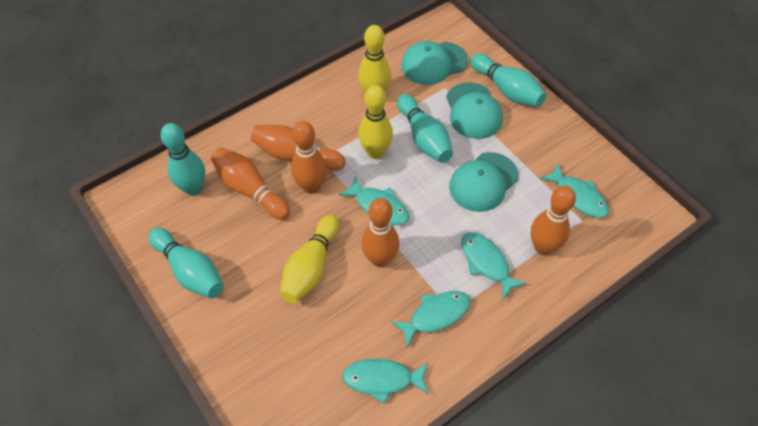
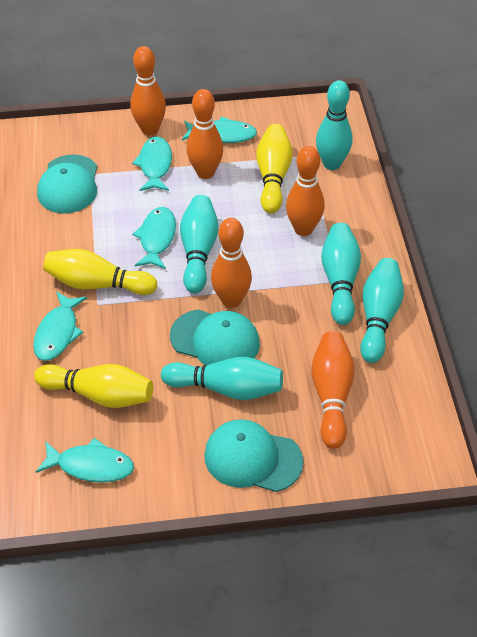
turquoise bowling pin: [148,228,224,299] [161,123,205,196] [397,94,453,163] [470,54,546,107] = 4 -> [161,357,283,400] [180,195,219,293] [316,80,352,170] [321,223,361,325] [360,258,404,363] = 5

